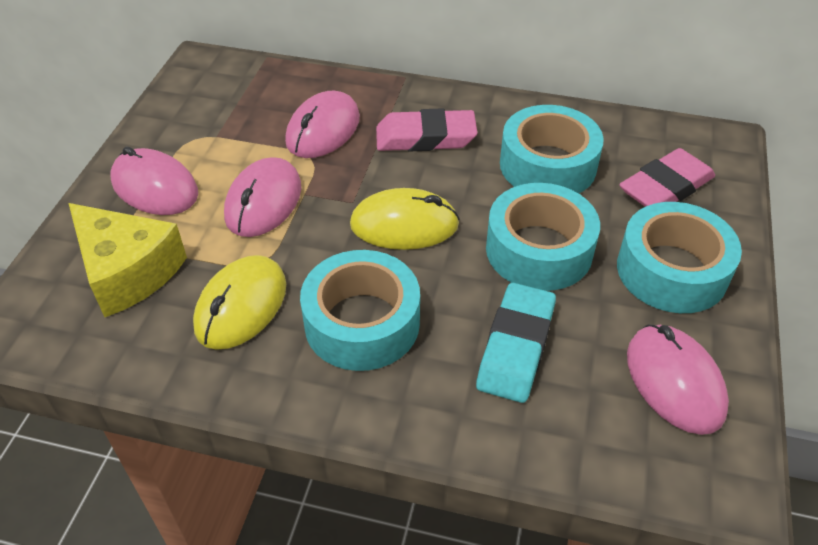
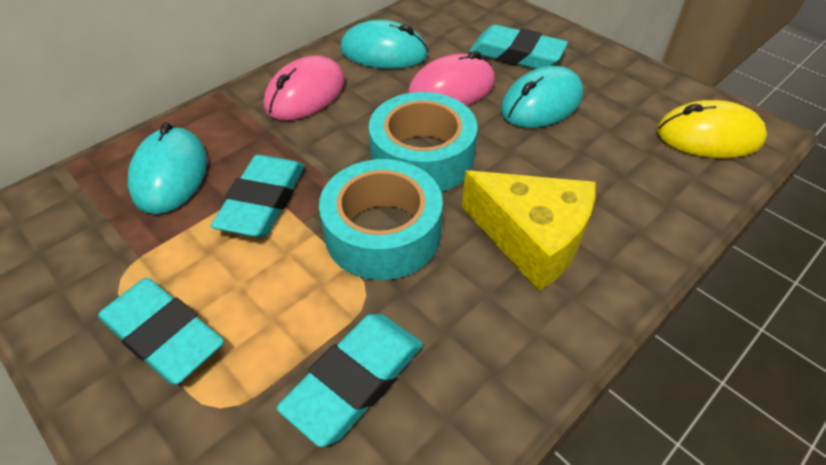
pink eraser: [376,108,478,151] [619,148,715,207] = 2 -> none = 0
pink mouse: [110,146,198,215] [224,157,301,237] [285,91,360,158] [627,324,729,435] = 4 -> [264,55,345,120] [408,51,495,106] = 2
turquoise eraser: [476,283,556,403] = 1 -> [98,278,224,385] [211,155,305,237] [277,314,423,447] [469,25,568,69] = 4
turquoise mouse: none = 0 -> [128,122,208,214] [340,20,428,69] [501,66,583,128] = 3
turquoise tape: [300,250,420,371] [486,183,600,291] [500,105,604,194] [617,202,742,313] = 4 -> [319,159,443,280] [369,92,478,192] = 2
yellow mouse: [193,255,286,350] [350,188,460,250] = 2 -> [657,100,767,158] = 1

